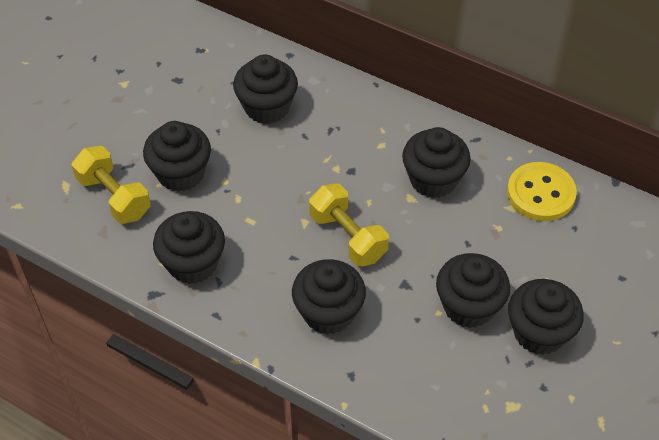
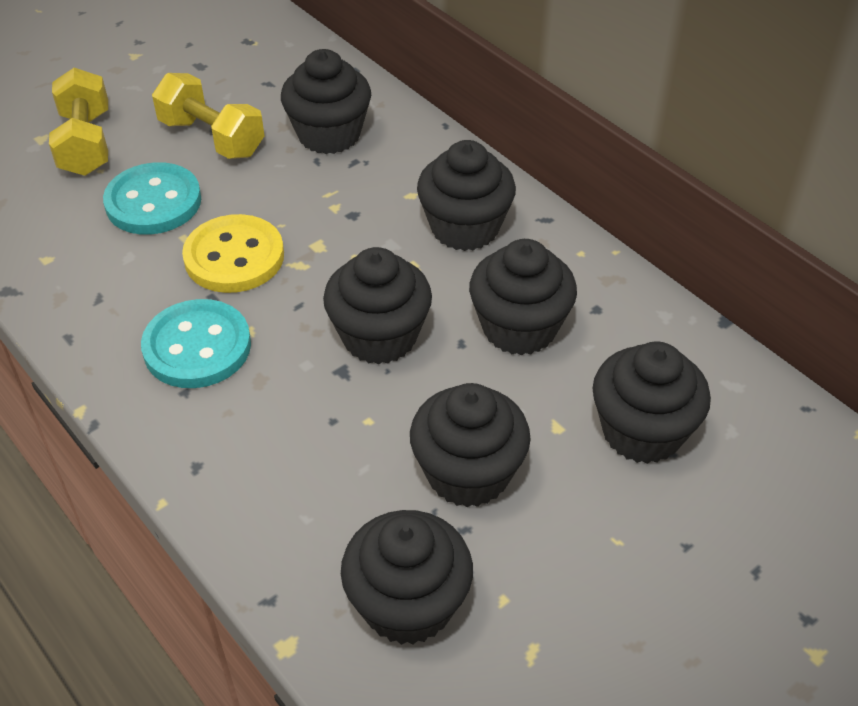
turquoise button: none = 0 -> [103,162,201,234] [141,299,251,388] = 2

